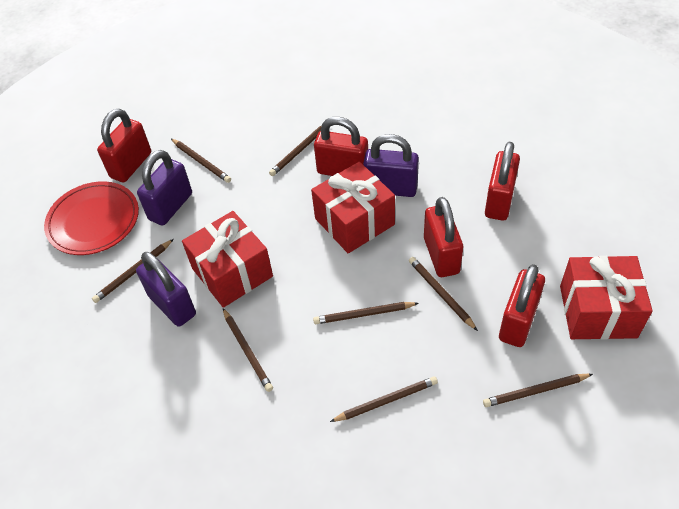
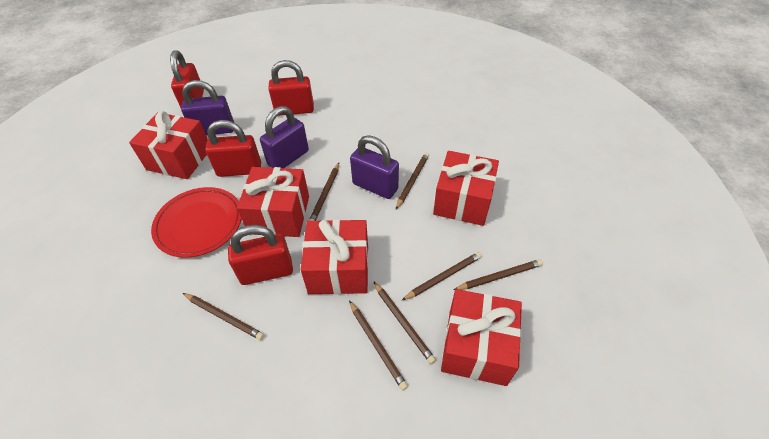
brown pencil: [92,239,174,303] [171,139,231,183] [223,308,273,392] [269,125,322,176] [313,302,419,324] [330,376,438,422] [409,257,478,331] [483,374,593,407] = 8 -> [183,293,264,340] [309,163,339,221] [349,300,408,391] [373,281,436,364] [396,152,429,209] [402,252,482,300] [454,259,543,290] = 7
red gift: [182,211,273,308] [311,162,395,253] [560,256,653,340] = 3 -> [129,111,208,179] [237,167,309,237] [301,219,369,294] [433,151,499,226] [441,289,522,386] = 5
red padlock: [97,109,151,182] [314,117,368,176] [424,197,463,277] [485,142,520,221] [499,264,545,347] = 5 -> [170,50,204,108] [205,120,261,177] [228,225,293,285] [268,60,314,116] = 4

